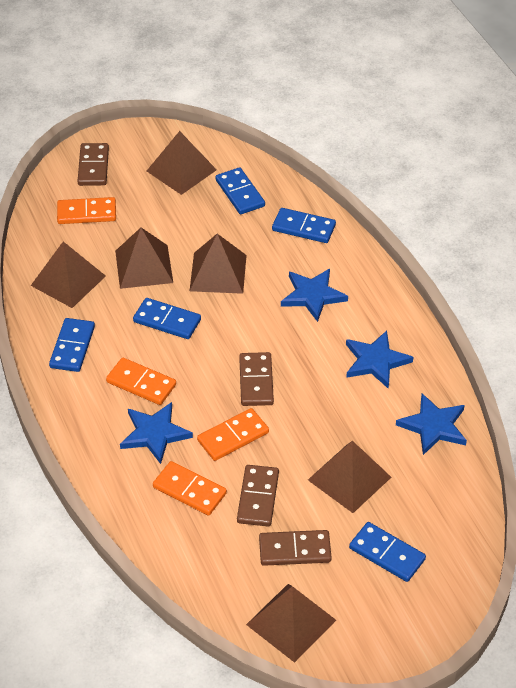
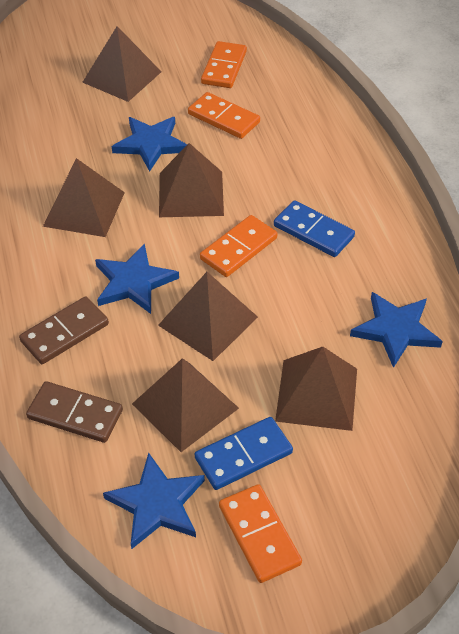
blue domino: [49,318,95,372] [133,298,201,339] [216,167,265,214] [272,208,336,243] [349,522,426,582] = 5 -> [195,417,293,490] [274,200,355,257] = 2
brown domino: [78,143,109,186] [237,465,279,527] [239,352,274,406] [259,530,332,566] = 4 -> [19,296,109,364] [26,381,123,443] = 2

